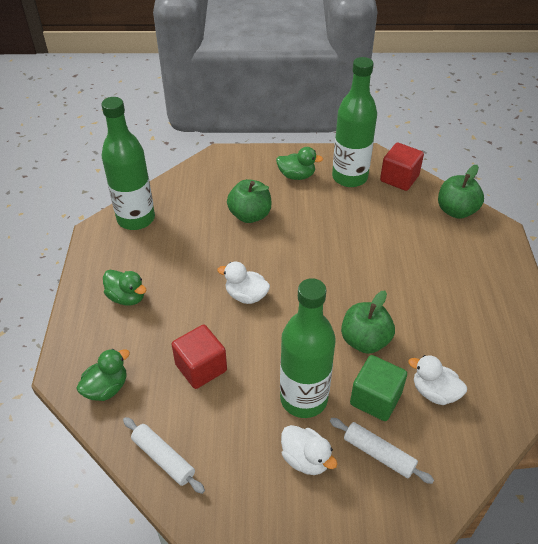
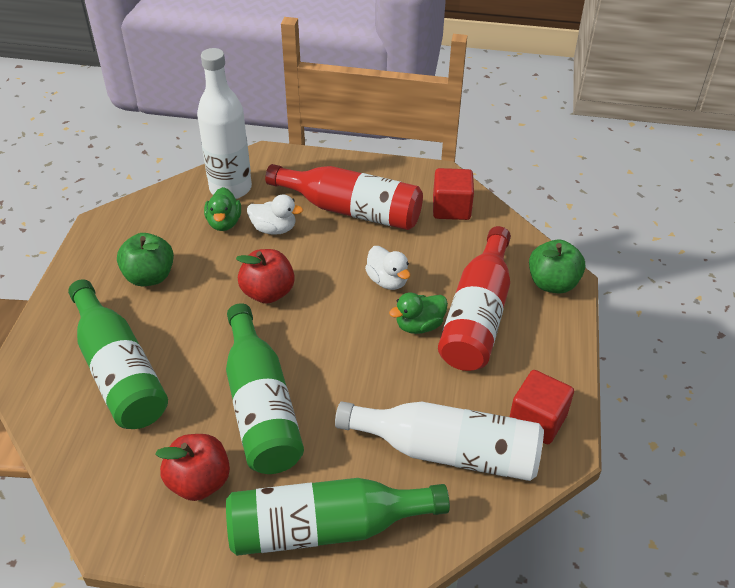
green apple: [227,179,272,223] [341,290,395,354] [438,165,484,219] = 3 -> [117,233,174,286] [529,240,585,293] = 2
green cube: [350,355,407,421] = 1 -> none = 0
green duck: [76,349,130,401] [103,270,146,306] [276,147,323,180] = 3 -> [204,187,241,231] [389,293,448,334] = 2
red apple: none = 0 -> [155,434,230,501] [236,249,295,304] = 2
red bottle: none = 0 -> [265,164,423,230] [438,226,511,371] = 2
white bottle: none = 0 -> [197,48,252,199] [335,402,544,481] = 2
white duck: [217,262,270,304] [281,425,337,475] [408,355,467,405] = 3 -> [247,194,303,235] [365,246,410,290] = 2
white rolling pin: [123,417,205,494] [330,418,434,484] = 2 -> none = 0

